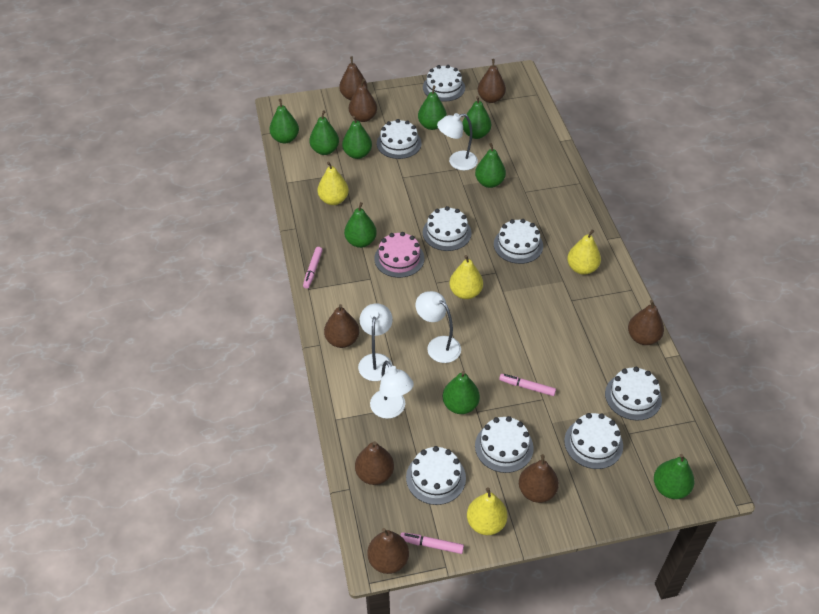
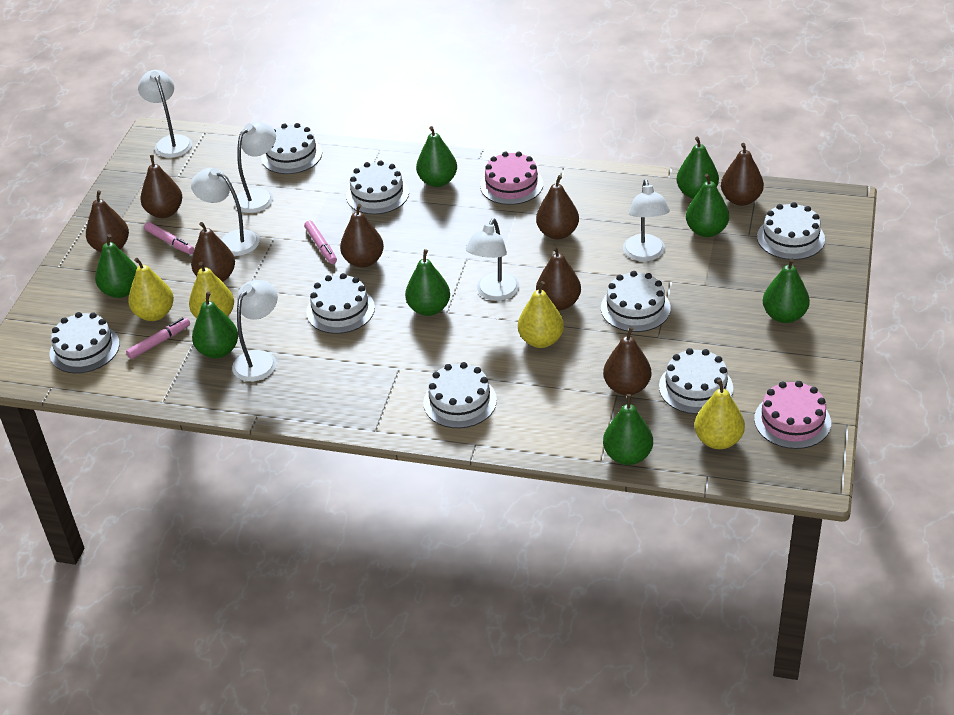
green pear: [269,99,299,144] [309,111,339,155] [342,116,372,159] [344,202,377,248] [418,85,447,130] [443,371,480,414] [462,96,491,139] [475,143,506,188] [654,454,694,499] = 9 -> [95,234,137,298] [192,292,238,358] [405,249,450,316] [416,126,457,187] [603,394,653,465] [676,137,719,199] [686,173,729,237] [763,259,810,323] = 8
pink cake: [374,232,424,278] = 1 -> [480,151,543,205] [754,381,831,449] = 2
white lamp: [358,303,393,381] [370,360,414,419] [416,291,461,363] [437,113,478,170] = 4 -> [138,70,192,158] [191,168,259,256] [232,280,278,382] [234,122,276,213] [466,218,519,301] [623,179,670,261] = 6

